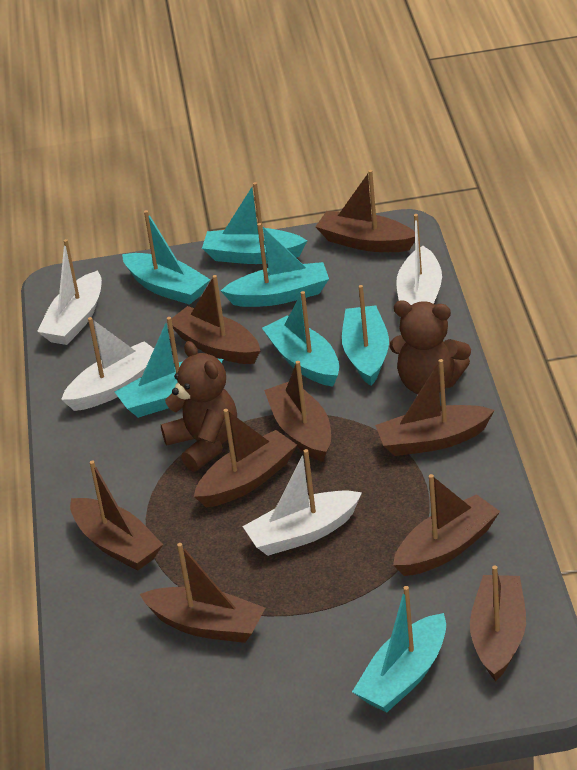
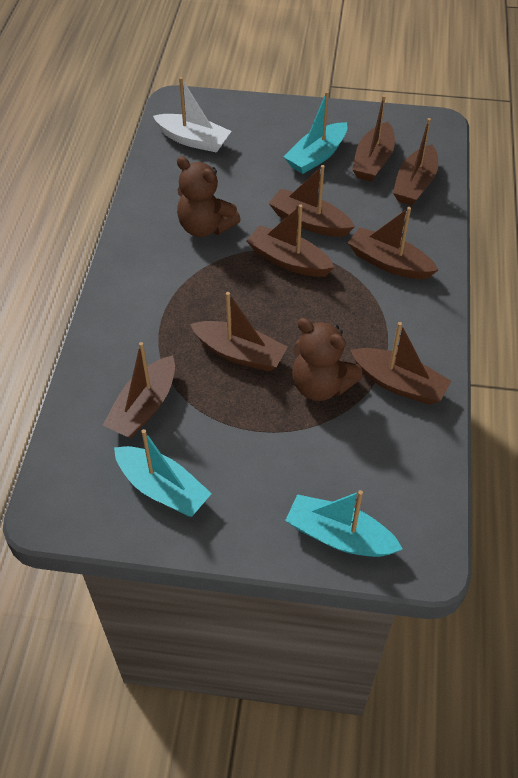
brown boat: [70,460,163,571] [140,543,265,643] [171,275,260,364] [194,409,297,507] [264,361,331,462] [315,170,415,252] [375,359,495,456] [393,474,500,576] [470,566,526,681] = 9 -> [103,342,175,438] [190,292,288,372] [246,204,335,277] [269,165,355,237] [348,207,438,279] [350,322,451,405] [352,95,395,182] [393,118,438,206] = 8
turquoise boat: [115,317,223,418] [122,210,211,305] [202,182,307,264] [221,223,329,307] [262,291,339,387] [342,285,389,386] [352,586,446,713] = 7 -> [114,429,212,517] [284,91,347,174] [285,490,403,557] = 3
white boat: [37,239,102,345] [61,317,154,411] [242,449,362,556] [396,214,442,305] = 4 -> [153,77,232,153] = 1

